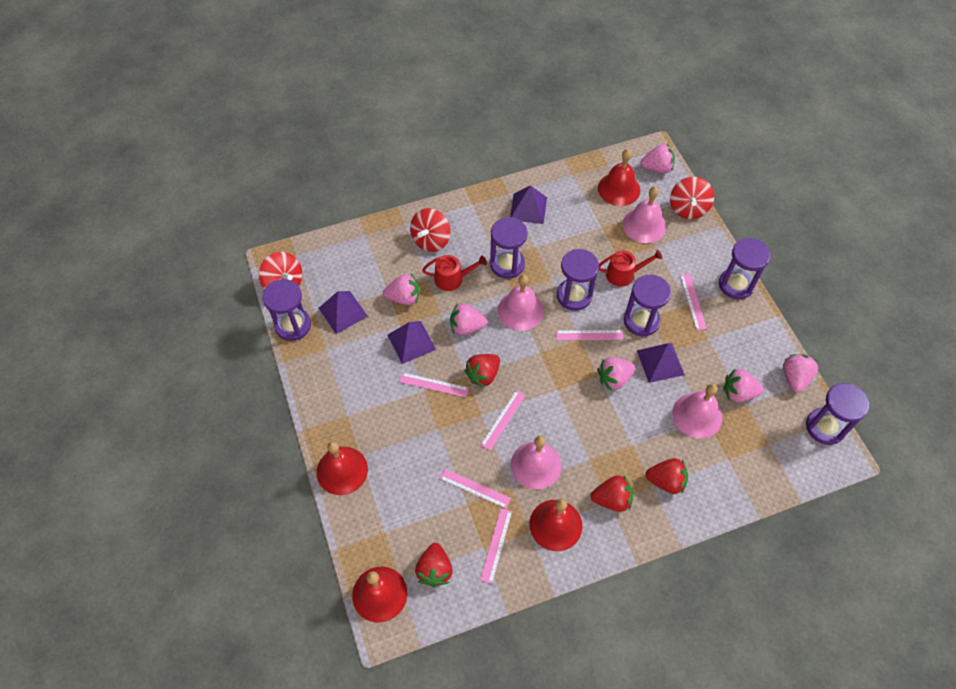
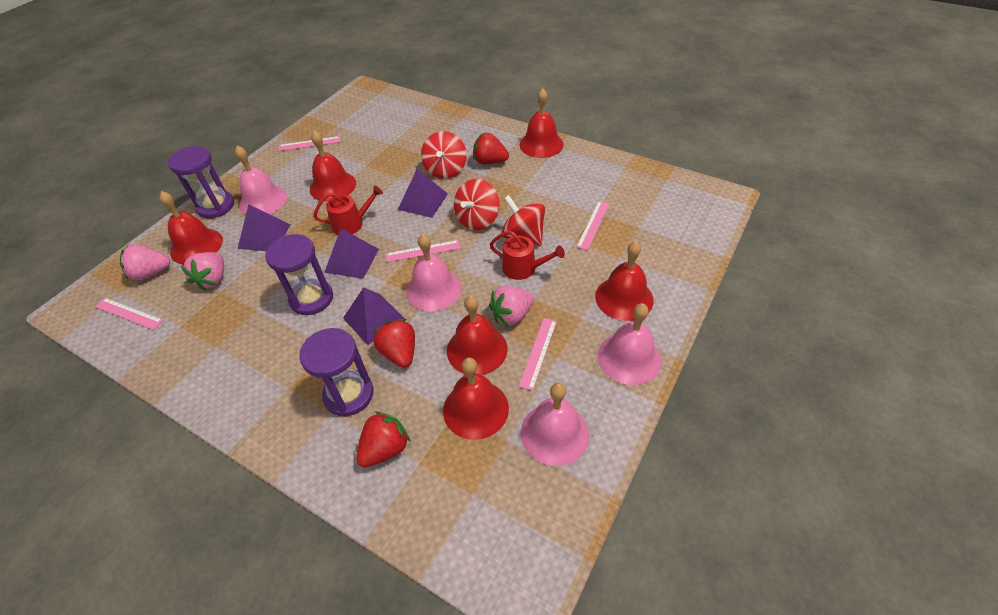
pink ruler: [400,373,469,398] [440,469,511,509] [480,508,512,584] [481,390,526,451] [556,330,624,340] [680,274,707,330] = 6 -> [95,298,163,330] [278,136,340,151] [386,240,461,262] [519,318,557,391] [577,201,610,250] = 5
pink strawberry: [383,274,420,305] [450,303,487,335] [597,357,635,391] [640,144,675,173] [723,368,764,402] [783,354,818,393] = 6 -> [120,244,170,280] [181,252,224,291] [489,286,534,327] = 3
purple hourglass: [263,279,311,341] [490,217,528,279] [557,249,599,311] [624,275,671,336] [719,238,771,299] [806,383,869,445] = 6 -> [168,146,234,218] [265,234,333,315] [299,328,373,417] = 3
red bell: [317,441,368,495] [352,567,407,623] [529,499,582,551] [598,149,640,206] = 4 -> [159,191,223,265] [310,131,356,202] [443,358,509,440] [447,295,507,375] [519,88,564,158] [595,241,654,321] = 6
red strawberry: [415,543,453,587] [464,354,500,388] [591,475,633,512] [645,458,688,494] = 4 -> [356,411,410,468] [373,319,415,368] [473,133,509,164] = 3

